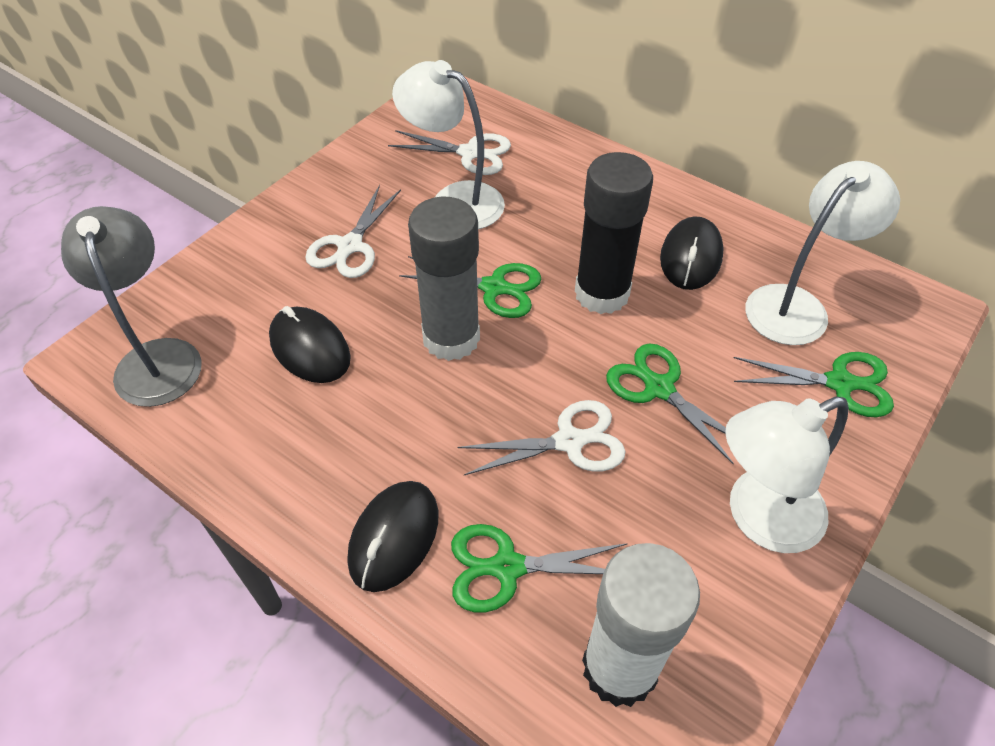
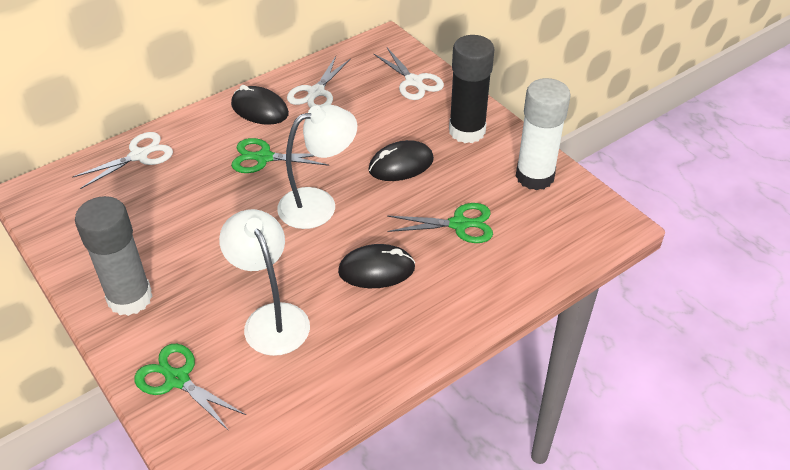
green scissors: [399,256,541,318] [451,524,628,613] [606,343,734,464] [734,352,894,417] = 4 -> [134,344,246,431] [231,138,329,173] [387,203,493,243] = 3
grey lamp: [61,206,202,407] = 1 -> none = 0
white lamp: [392,60,505,229] [725,397,849,553] [745,161,900,345] = 3 -> [219,209,310,356] [277,104,357,229] = 2

